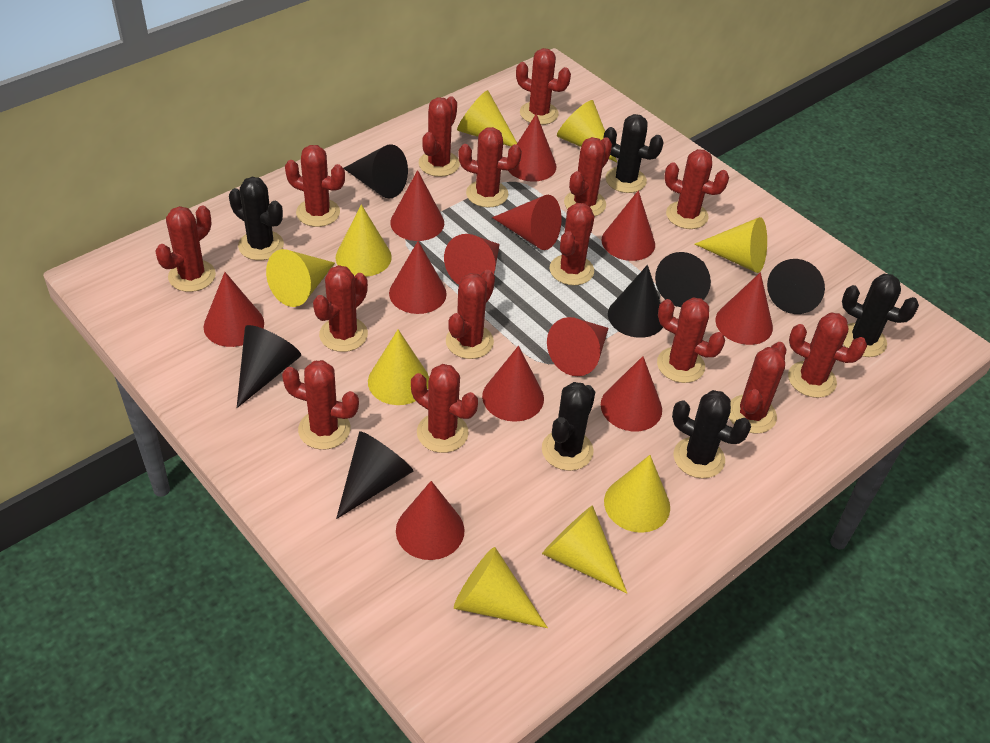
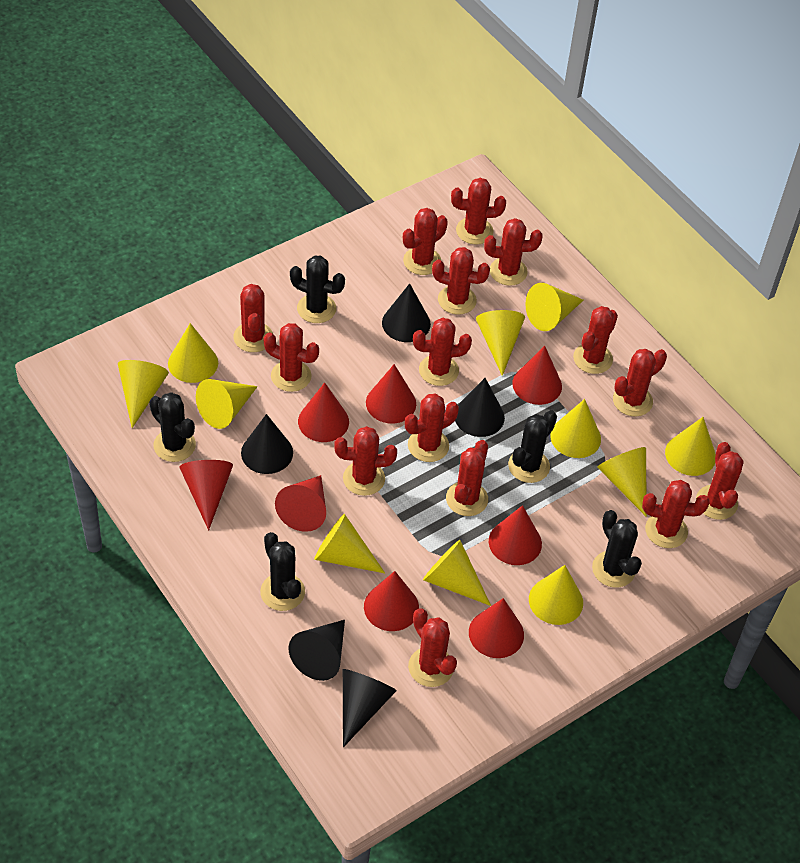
black cone: [237,325,301,408] [336,431,413,519] [344,144,408,199] [608,265,663,338] [655,252,711,307] [767,259,825,314] = 6 -> [241,414,293,474] [289,620,345,681] [343,669,397,747] [382,283,431,342] [455,378,505,437] = 5
red cone: [204,272,264,347] [389,241,447,314] [390,170,444,241] [396,481,465,560] [444,234,500,285] [482,346,544,422] [492,195,562,250] [509,113,556,182] [547,317,608,376] [601,356,662,431] [602,190,655,261] [715,272,773,345] = 12 -> [180,460,233,530] [275,475,326,532] [298,382,349,442] [364,571,419,631] [366,364,416,424] [469,598,524,658] [489,505,542,565] [512,346,562,405] = 8
yellow cone: [266,249,335,307] [336,204,392,277] [368,330,429,405] [454,547,548,628] [457,90,517,146] [542,505,627,593] [557,100,617,162] [604,455,670,533] [695,217,767,273] = 9 -> [118,360,169,428] [168,323,218,383] [196,379,258,429] [314,514,385,573] [423,540,491,606] [476,310,525,376] [525,283,584,331] [529,565,583,625] [550,399,601,458] [597,447,647,517] [665,417,716,476] = 11

